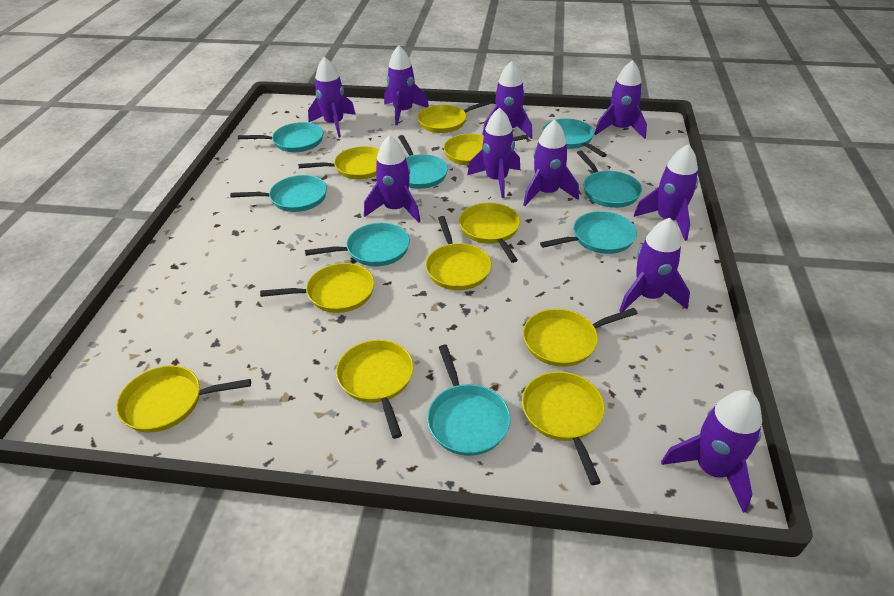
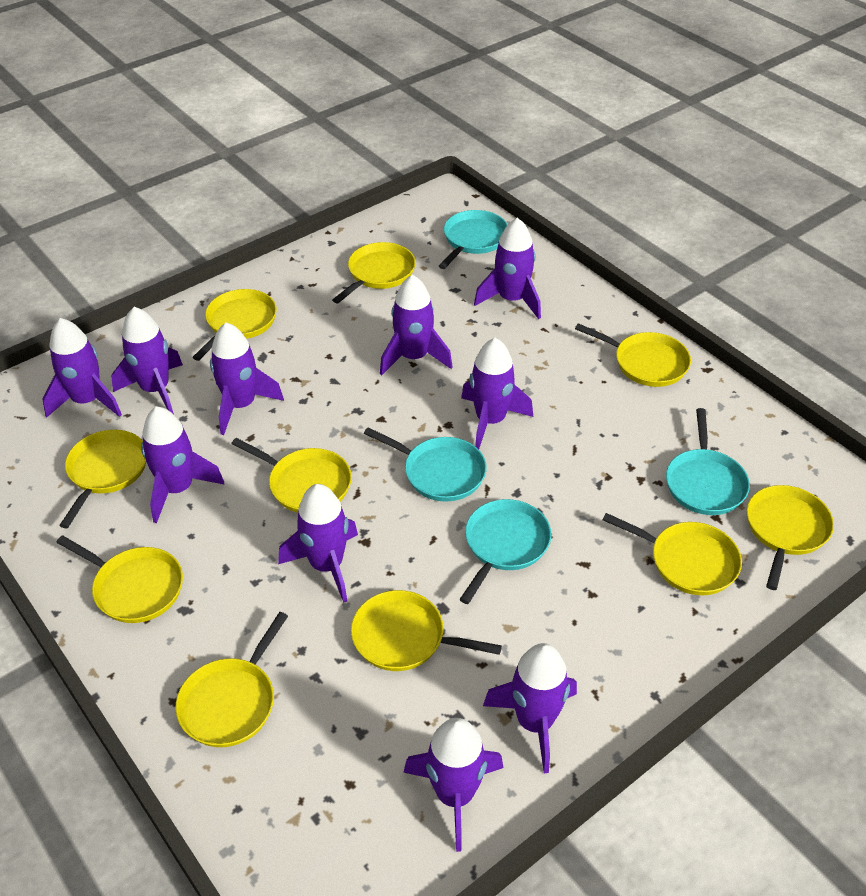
turquoise pan: [230,175,327,212] [238,122,323,152] [305,223,410,266] [398,135,448,189] [427,345,511,456] [540,211,637,254] [542,118,607,157] [577,150,642,208] = 8 -> [364,427,487,502] [439,210,508,269] [459,499,551,604] [666,408,750,515] = 4

